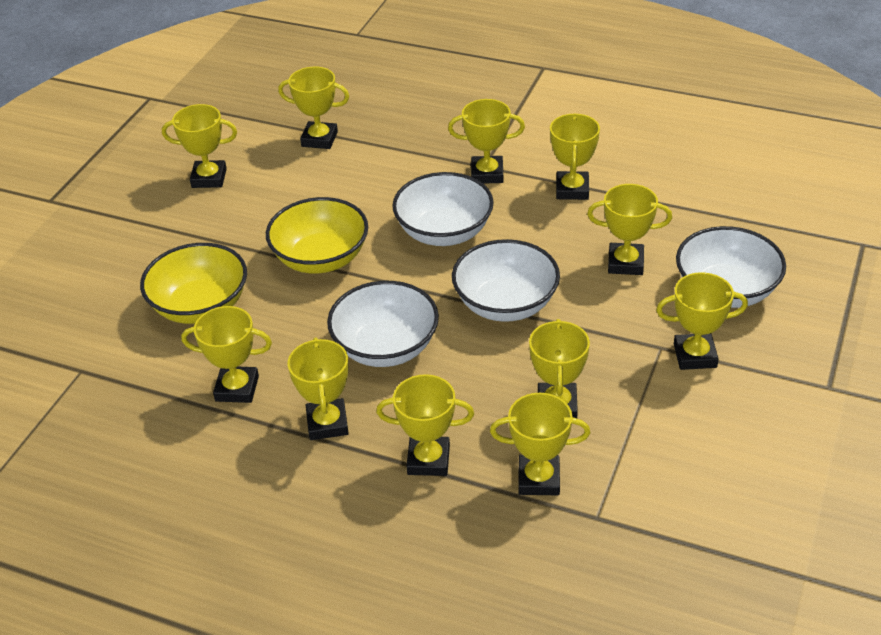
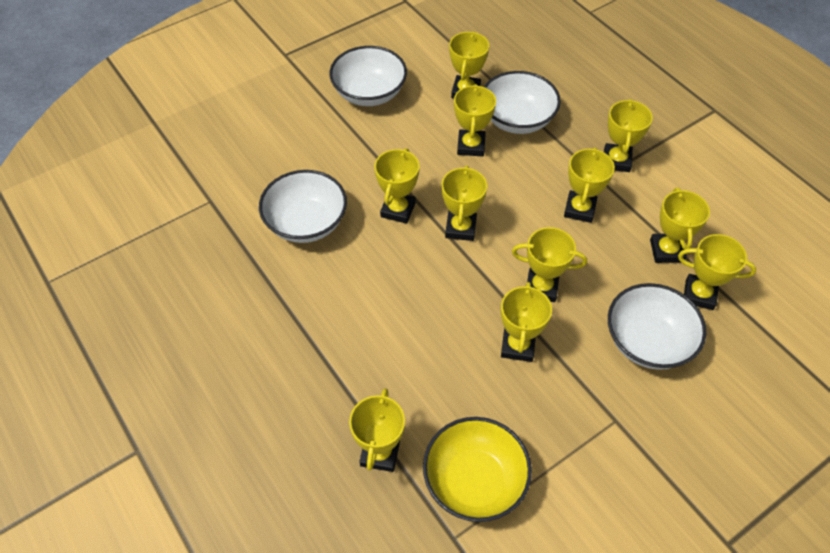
yellow bowl: [140,243,247,324] [266,197,368,273] = 2 -> [423,417,532,522] = 1

